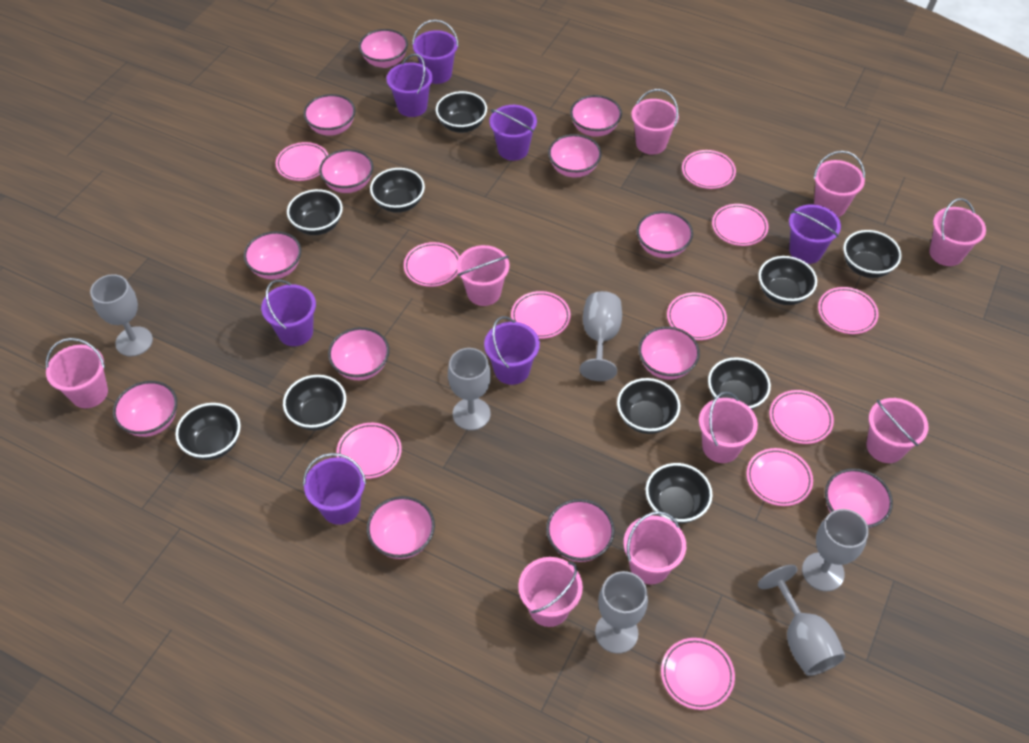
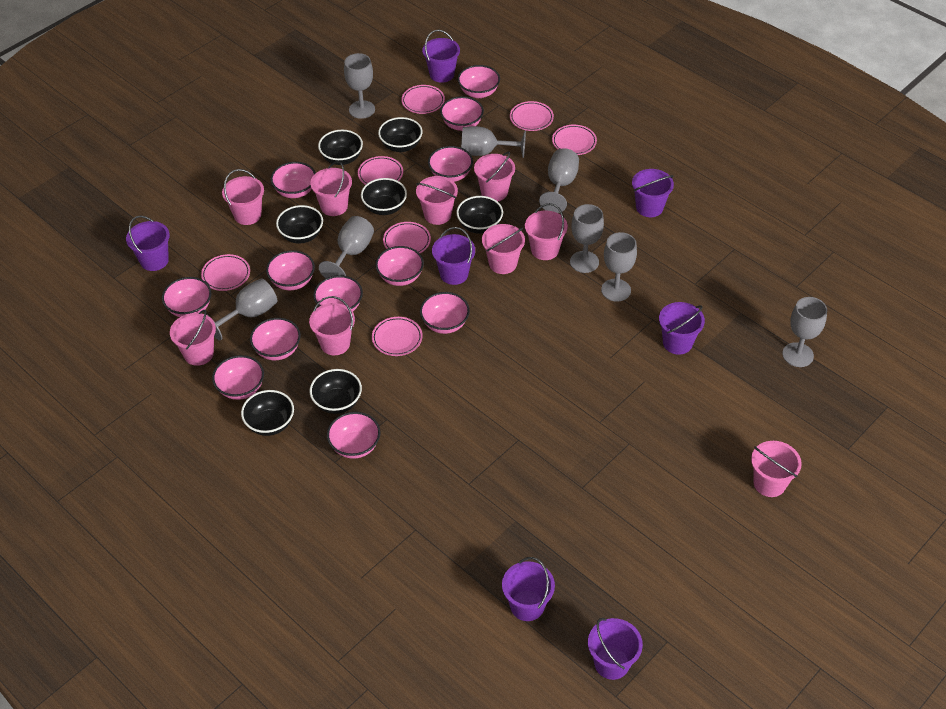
black bowl: [175,403,241,460] [283,375,346,430] [287,189,343,235] [370,168,425,213] [436,91,487,133] [617,378,680,434] [645,463,713,524] [708,357,771,410] [758,256,817,305] [843,230,902,278] = 10 -> [241,390,294,436] [276,205,323,243] [310,369,362,414] [318,130,363,165] [361,178,407,215] [378,117,422,152] [456,196,503,234] = 7
grey goblet: [90,274,153,357] [448,348,491,430] [580,291,622,381] [595,571,648,654] [758,565,845,676] [802,509,869,591] = 6 -> [206,278,277,341] [319,216,374,278] [344,53,375,119] [461,126,526,158] [539,148,579,213] [570,204,604,273] [601,232,637,302] [782,297,827,367] = 8
pink bowl: [113,381,177,437] [244,231,301,279] [304,94,356,136] [319,149,373,193] [328,327,390,380] [359,29,408,68] [367,496,435,559] [546,499,615,562] [548,134,602,177] [570,95,622,137] [637,211,693,258] [639,326,700,380] [825,468,893,528] = 13 -> [162,277,211,317] [212,355,264,400] [250,318,301,360] [266,250,315,290] [271,162,316,198] [313,275,363,312] [327,412,381,459] [375,246,424,286] [420,292,470,334] [428,146,473,182] [440,96,484,131] [458,65,500,98] = 12
pink plate: [276,142,328,181] [336,423,402,479] [404,242,460,287] [511,291,571,339] [661,638,735,710] [667,293,727,340] [682,150,736,189] [712,204,769,246] [747,448,813,506] [769,390,834,444] [818,287,879,334] = 11 -> [201,254,250,291] [358,156,403,185] [372,317,423,356] [383,222,431,253] [401,85,445,114] [510,101,554,131] [552,125,597,155] = 7

